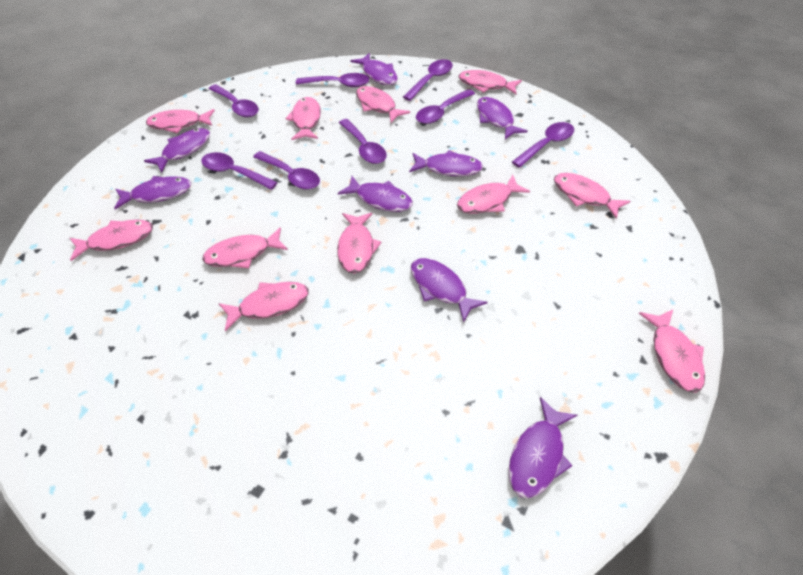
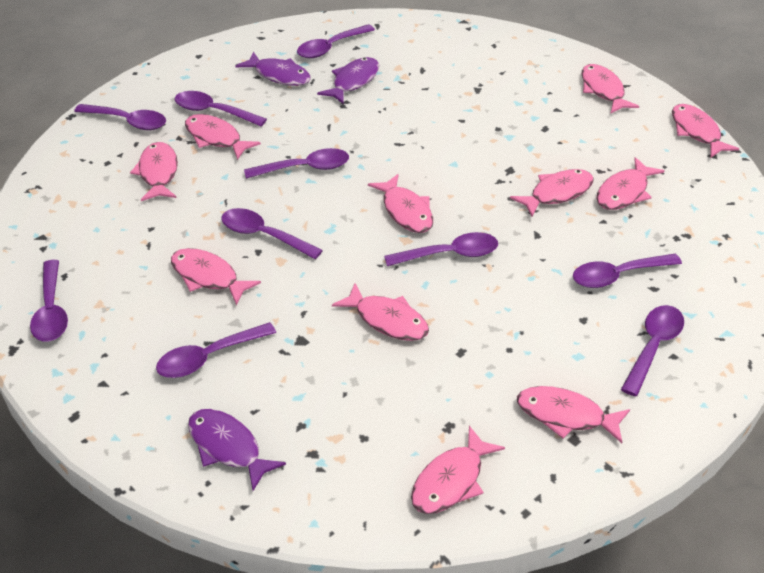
purple fish: [114,176,192,209] [144,128,210,173] [338,176,413,212] [351,53,398,85] [409,150,483,176] [411,258,488,323] [477,97,528,139] [508,397,577,499] = 8 -> [188,409,286,491] [235,51,311,86] [317,57,379,104] = 3
purple spoon: [201,152,278,190] [209,84,259,117] [253,151,320,190] [296,73,369,87] [339,119,387,164] [403,59,453,101] [416,89,475,124] [512,122,574,168] = 8 -> [30,260,68,342] [74,104,166,130] [156,322,276,378] [175,91,267,127] [222,208,323,259] [244,148,349,179] [297,24,375,58] [384,232,498,266] [573,254,682,288] [621,305,684,396] = 10

